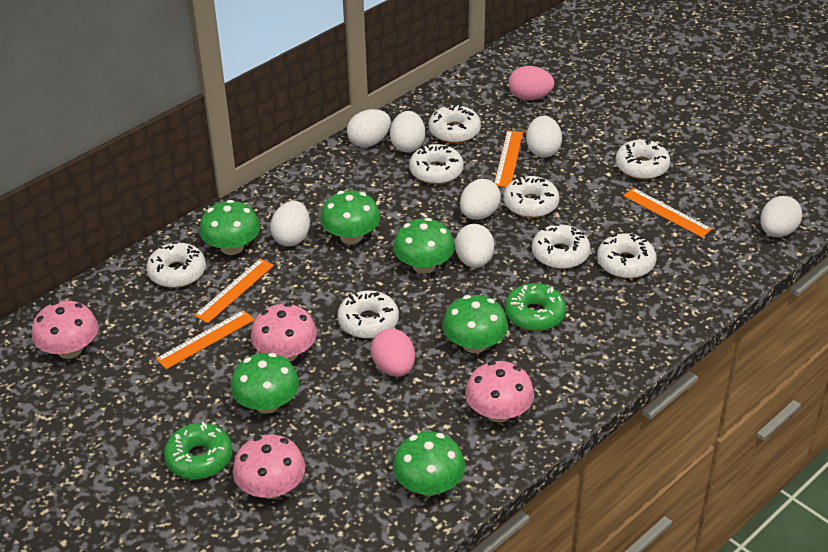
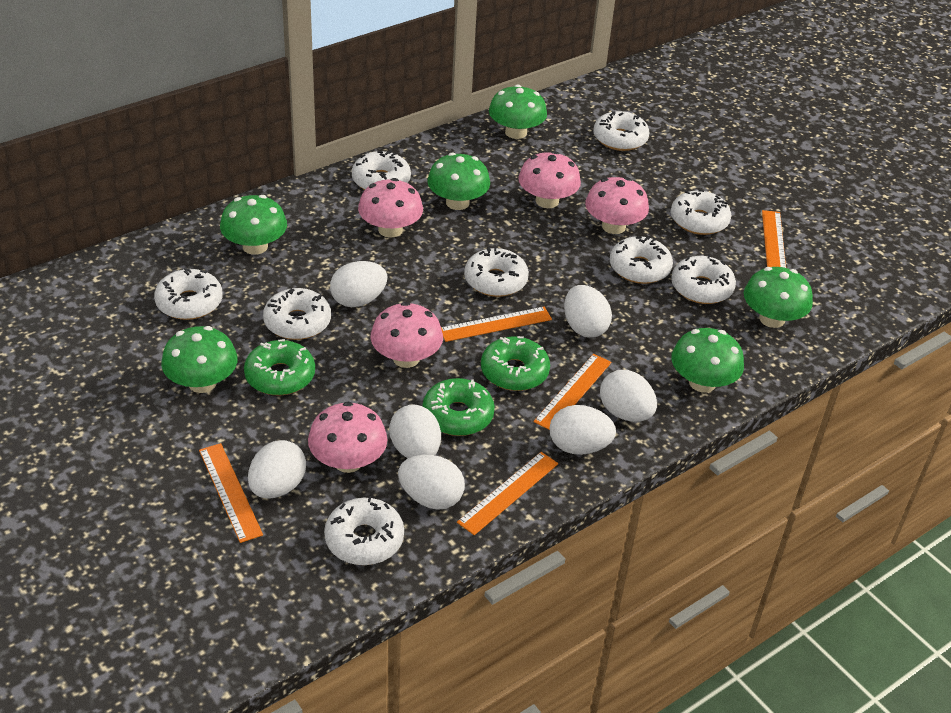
green donut: [164,422,232,479] [505,283,566,331] = 2 -> [244,339,315,396] [422,378,495,436] [481,336,550,391] = 3
orange ruler: [156,310,254,369] [194,258,274,323] [494,130,523,187] [623,188,712,238] = 4 -> [199,443,263,543] [441,307,552,342] [457,452,558,535] [533,354,611,430] [762,210,786,268] = 5
pink egg: [371,328,415,377] [509,66,554,100] = 2 -> none = 0
pink mushroom: [32,301,98,359] [233,434,305,499] [251,303,317,362] [465,361,534,422] = 4 -> [308,401,388,473] [358,178,423,238] [370,302,443,368] [518,151,581,208] [585,177,649,234] = 5
white donut: [146,242,206,288] [337,290,399,339] [409,144,464,184] [429,104,481,143] [503,176,559,218] [532,224,590,269] [597,233,657,279] [615,138,670,180] = 8 -> [154,267,223,320] [263,288,331,340] [324,496,404,565] [352,150,411,190] [464,247,529,297] [593,111,649,151] [610,236,673,284] [671,189,731,235] [671,255,736,304] = 9

